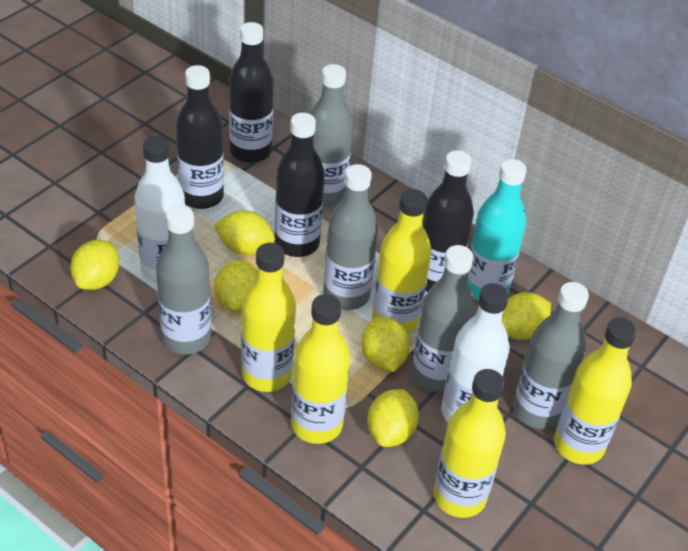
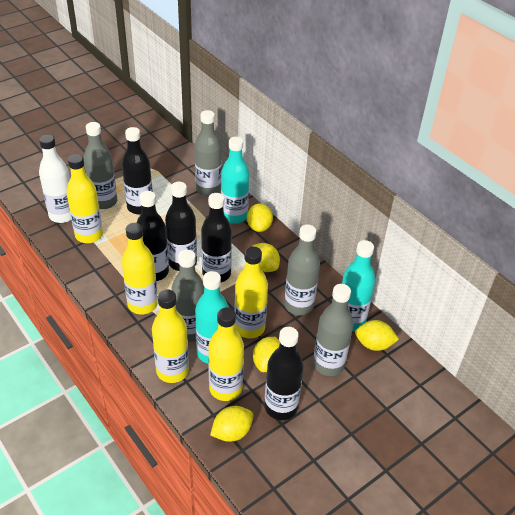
black bottle: [176,65,224,209] [229,22,274,163] [274,113,325,257] [422,150,474,292] = 4 -> [122,127,153,215] [137,191,169,281] [165,182,197,271] [201,193,232,282] [264,327,304,420] = 5
turquoise bottle: [468,159,527,300] = 1 -> [195,271,229,363] [221,137,249,224] [342,240,376,331] = 3
white bottle: [134,136,185,282] [441,283,510,422] = 2 -> [39,135,71,223] = 1
yellow lemon: [70,240,119,290] [214,210,275,255] [214,260,257,312] [361,317,410,372] [367,389,419,447] [502,292,551,340] = 6 -> [210,406,253,442] [247,203,273,232] [252,243,280,272] [253,337,280,372] [355,320,399,351] = 5

